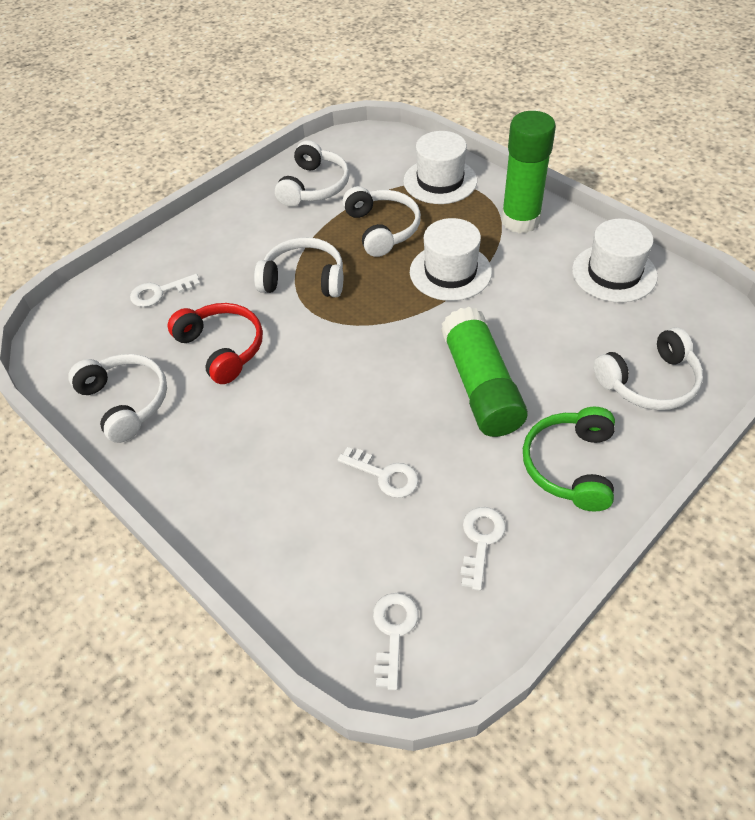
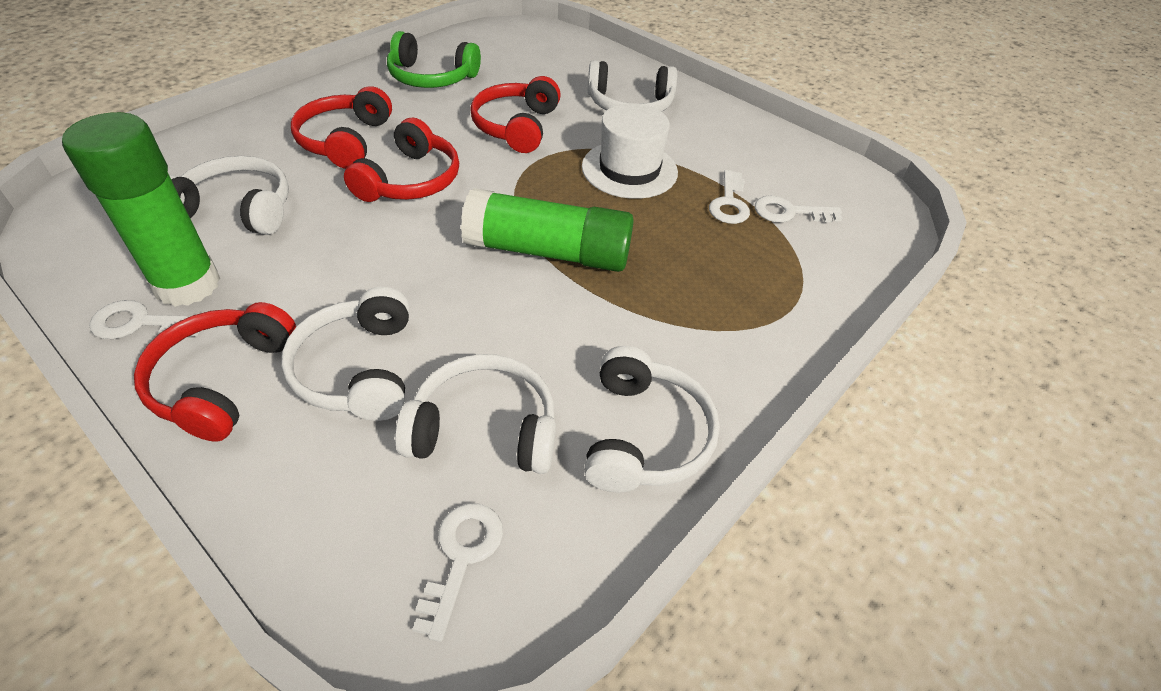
red headphones: [168,303,263,384] = 1 -> [134,302,296,442] [291,86,392,169] [344,117,459,202] [470,76,561,153] = 4
white hat: [403,131,477,204] [410,218,492,301] [572,219,658,303] = 3 -> [582,103,678,199] = 1

